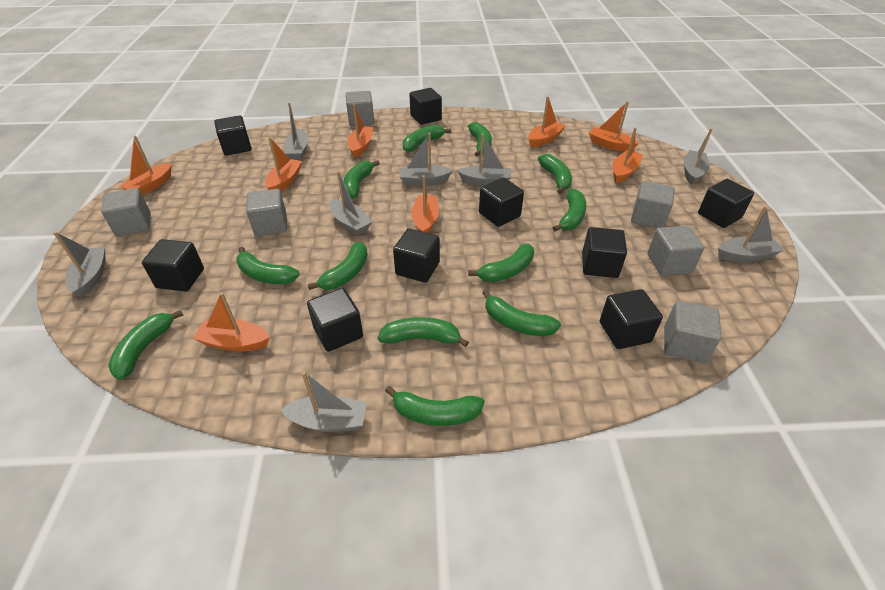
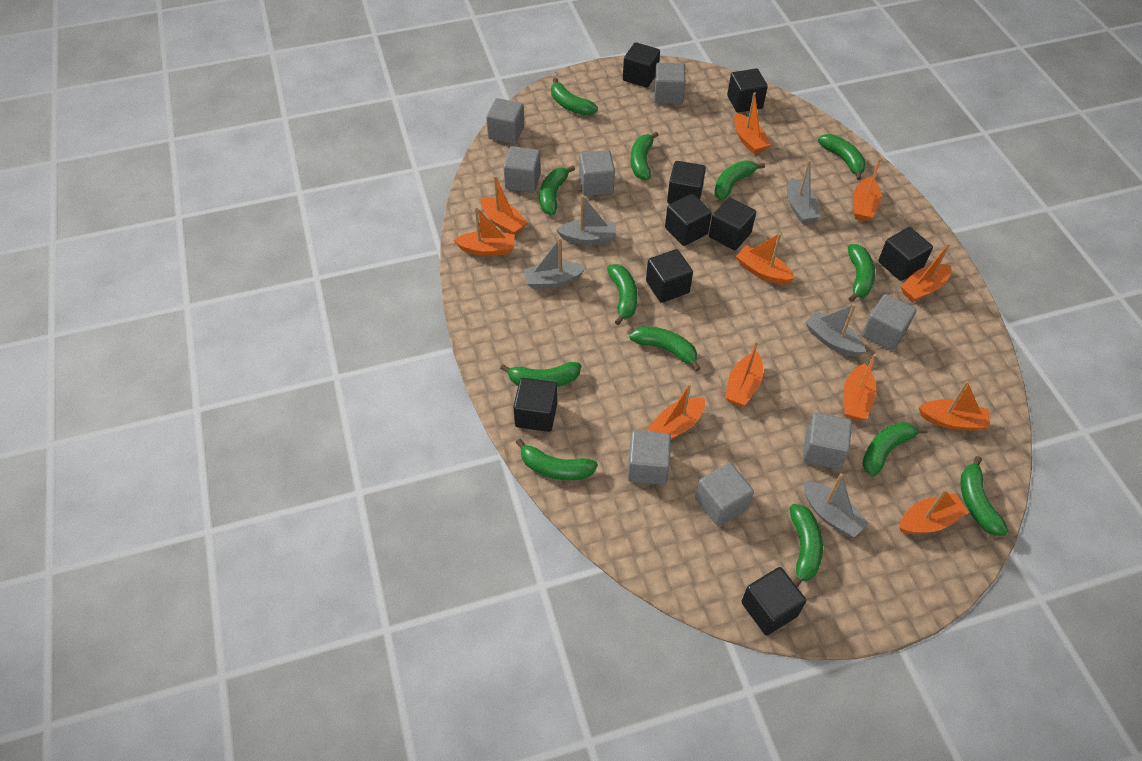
green banana: [108,310,184,380] [236,247,300,284] [308,242,368,290] [343,160,380,199] [378,317,469,347] [385,386,484,426] [403,125,451,152] [468,122,492,156] [468,243,534,282] [482,290,561,336] [538,154,572,194] [553,189,586,232] = 12 -> [500,362,581,387] [516,439,598,480] [540,165,575,215] [551,78,598,116] [607,264,638,325] [629,326,701,371] [631,132,658,180] [714,160,765,200] [790,504,823,588] [818,134,866,180] [848,244,875,302] [862,422,928,477] [960,456,1009,536] = 13
grey boat: [53,231,105,298] [280,371,367,432] [284,102,308,161] [329,171,372,235] [399,133,453,186] [458,134,511,186] [684,128,712,185] [718,206,784,262] = 8 -> [523,237,586,289] [556,195,616,245] [787,160,821,224] [803,473,869,538] [805,304,866,357] = 5
grey cube: [101,188,151,237] [246,189,287,236] [346,91,374,126] [631,181,675,228] [647,226,705,276] [664,301,722,363] = 6 -> [486,98,524,144] [503,146,541,193] [579,150,615,196] [628,430,671,485] [654,63,686,104] [695,463,754,527] [803,413,852,469] [862,294,916,351] = 8
orange boat: [120,135,171,195] [193,293,270,352] [265,137,302,191] [347,104,373,158] [411,175,439,233] [528,96,566,147] [589,101,639,152] [612,127,643,183] = 8 -> [454,207,515,256] [481,175,528,235] [647,383,705,439] [725,341,763,407] [734,92,771,154] [736,233,795,285] [844,354,876,421] [853,158,881,222] [899,489,969,534] [900,243,951,302] [919,381,990,431] = 11

